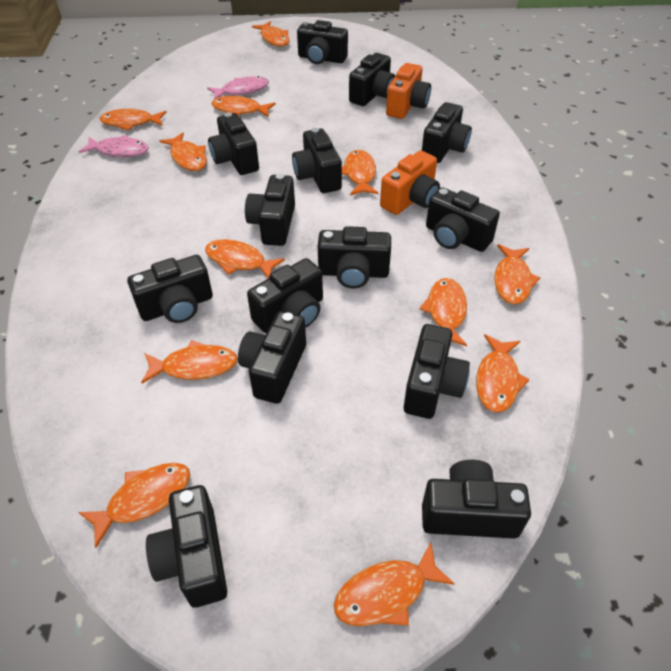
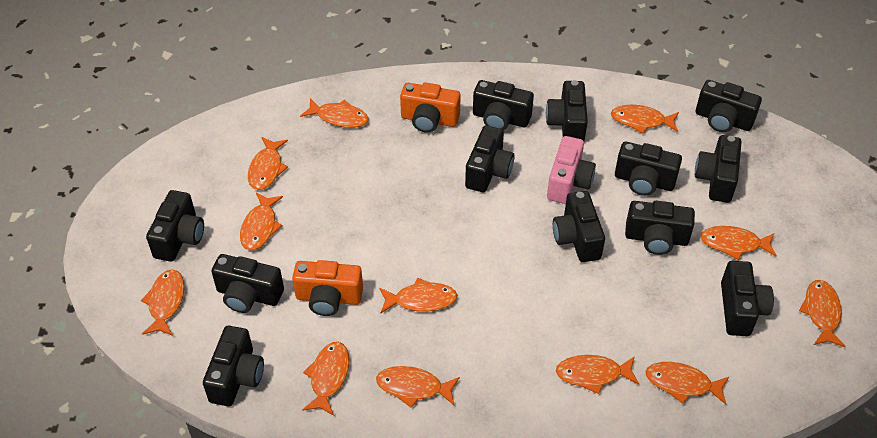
black camera: [127,255,213,323] [146,485,227,608] [208,112,259,175] [238,311,306,404] [245,174,295,246] [247,258,323,333] [292,128,342,193] [297,20,348,64] [318,226,391,288] [349,53,395,106] [404,324,470,419] [422,102,472,163] [422,460,531,539] [426,187,500,252] = 14 -> [146,190,204,262] [203,326,264,406] [211,254,284,313] [465,125,514,192] [473,80,534,130] [546,80,588,141] [553,191,605,262] [615,142,682,196] [625,201,695,255] [695,135,742,203] [696,80,762,132] [721,261,774,336] = 12
pink camera: none = 0 -> [547,136,596,204] = 1
pink fish: [78,135,149,157] [207,76,269,99] = 2 -> none = 0

